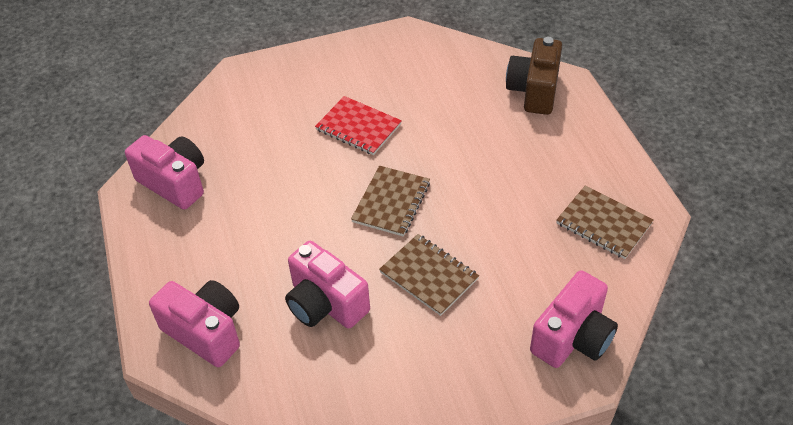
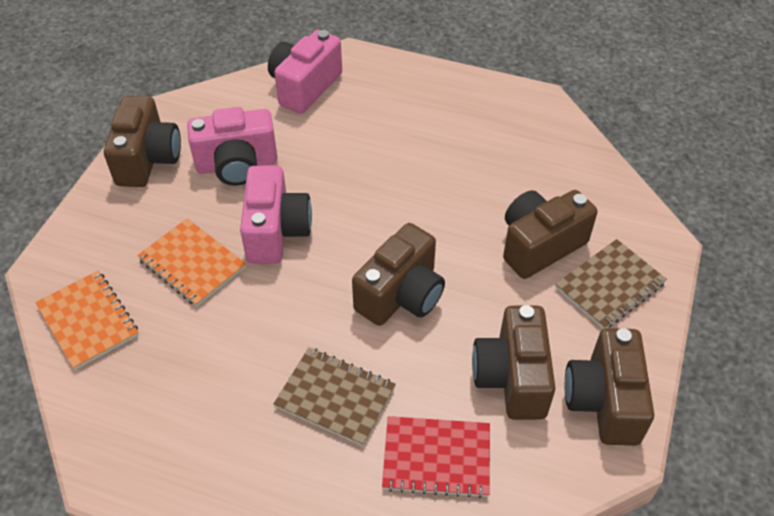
brown camera: [506,37,562,115] = 1 -> [104,96,181,187] [352,223,445,326] [472,305,556,420] [503,190,598,279] [565,328,654,446] = 5
brown notebook: [351,166,430,236] [379,234,479,316] [556,186,653,259] = 3 -> [273,347,396,446] [555,239,667,329] = 2
orange notebook: none = 0 -> [35,271,139,370] [137,218,246,306] = 2
pink camera: [125,135,204,210] [149,280,240,367] [285,241,370,328] [530,270,618,368] = 4 -> [187,107,278,186] [240,166,312,264] [268,30,342,114] = 3

